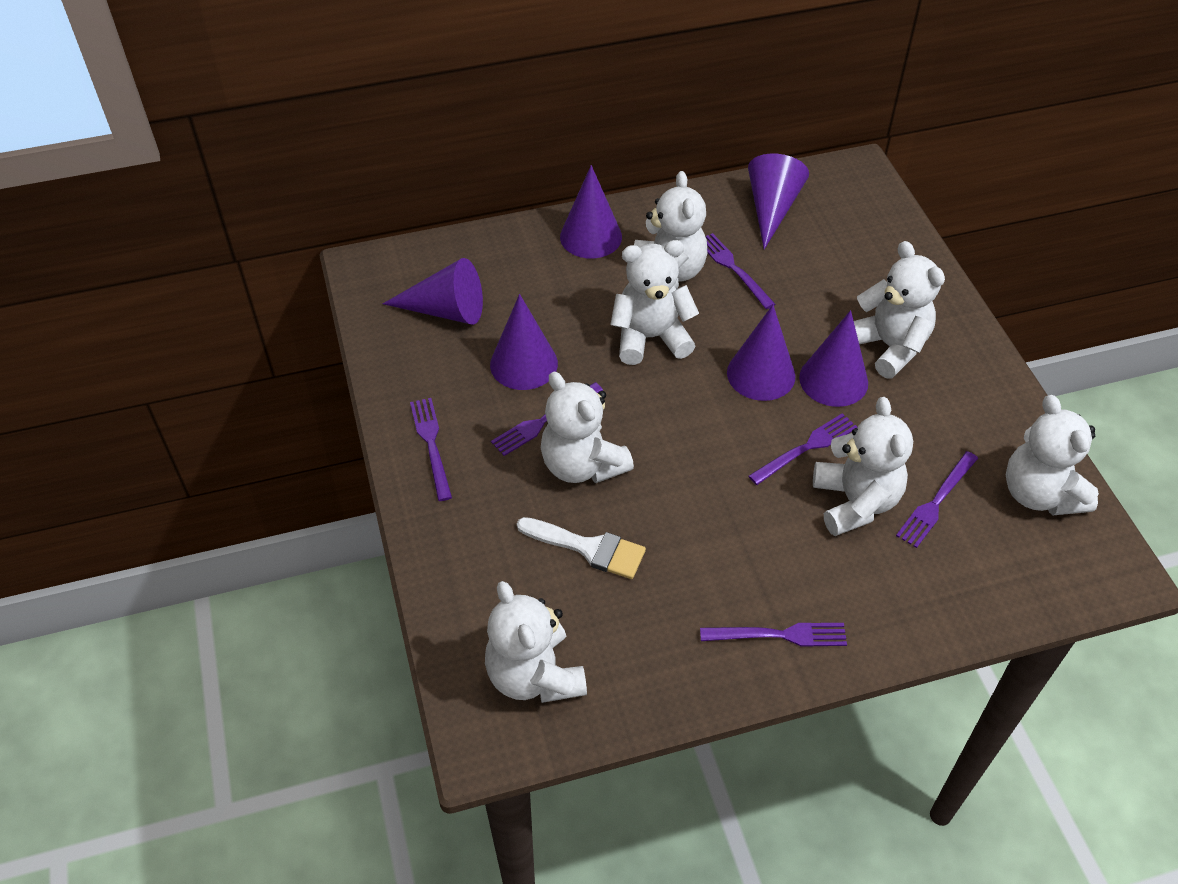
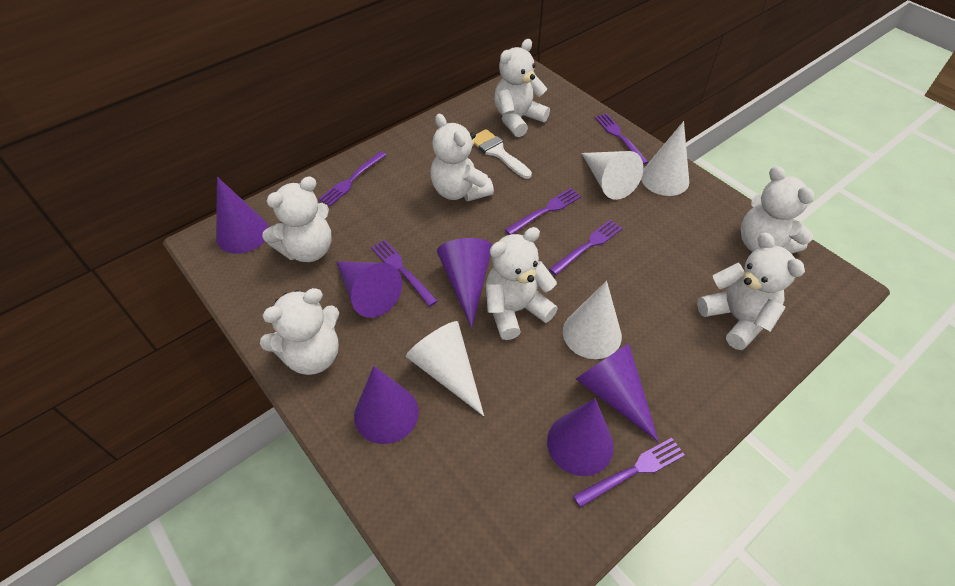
white cone: none = 0 -> [406,321,484,416] [563,281,622,359] [581,151,643,200] [641,121,689,196] = 4

